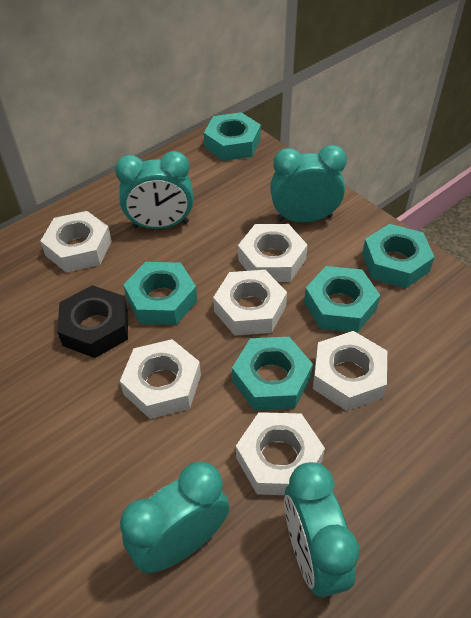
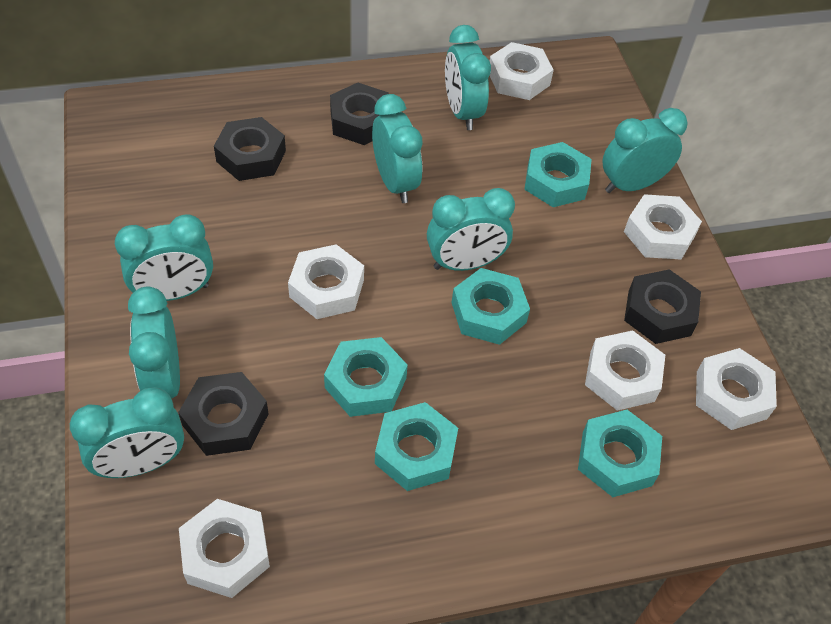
black nut: [57,285,128,358] = 1 -> [178,372,269,456] [214,117,286,181] [330,83,389,145] [624,269,701,344] = 4
turquoise clock: [115,151,194,229] [120,462,230,573] [270,145,347,223] [284,462,359,597] = 4 -> [70,387,184,478] [115,214,213,301] [128,286,180,398] [372,94,423,203] [427,188,515,271] [445,25,491,130] [602,108,688,193] = 7

